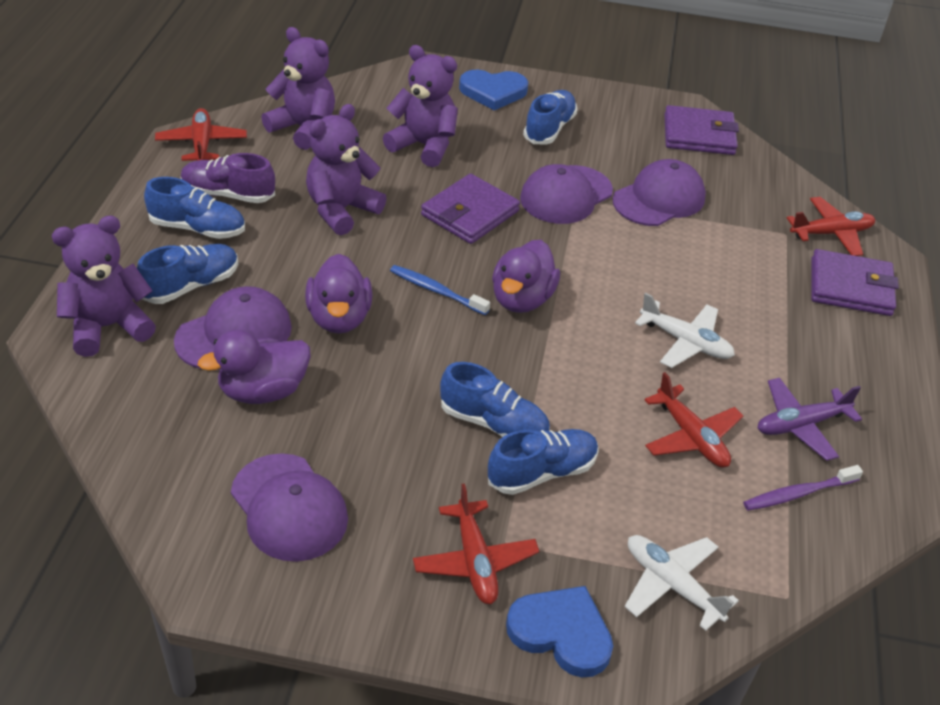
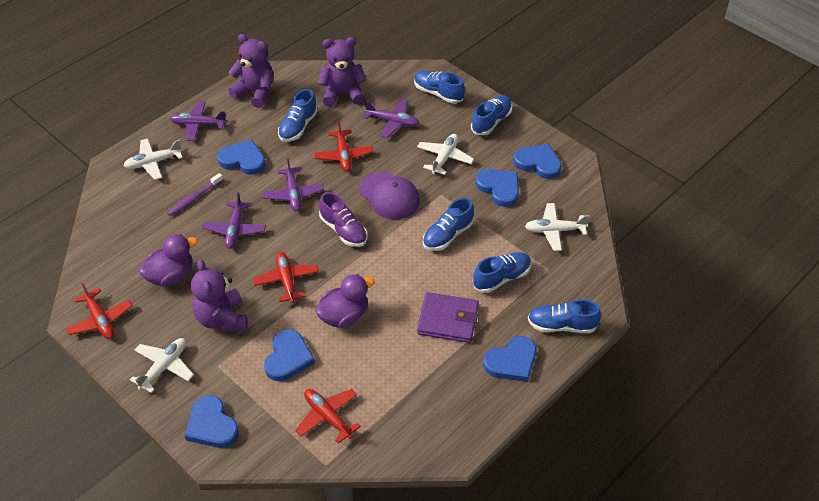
blue heart: [459,70,528,110] [506,586,613,678] = 2 -> [185,395,239,448] [217,139,266,175] [264,329,315,381] [475,169,519,207] [483,336,537,382] [513,144,562,179] = 6
blue shoe: [137,244,238,304] [144,177,245,239] [440,362,550,437] [488,429,599,495] [523,90,577,144] = 5 -> [278,89,318,142] [414,70,465,103] [423,198,474,251] [471,95,512,135] [473,252,532,293] [528,299,601,333] = 6
blue toothbrush: [390,265,490,315] = 1 -> none = 0
purple cap: [174,286,292,370] [231,453,348,562] [520,164,613,224] [612,159,706,226] = 4 -> [359,171,420,219] = 1
purple duck: [198,329,311,404] [305,254,372,334] [492,240,560,313] = 3 -> [139,234,198,287] [315,274,375,328] = 2
purple plane: [758,378,862,461] = 1 -> [170,101,227,141] [202,192,266,249] [262,158,324,212] [363,99,419,138] = 4
purple teddy bear: [52,215,156,357] [262,27,335,150] [306,104,387,235] [383,45,458,167] = 4 -> [191,259,248,332] [228,34,273,108] [318,37,367,107] = 3
purple wallet: [421,173,520,244] [664,105,739,155] [811,249,899,316] = 3 -> [417,292,479,343] = 1
white plane: [625,535,739,631] [635,293,735,368] = 2 -> [123,138,183,180] [130,338,194,393] [417,134,474,175] [525,203,590,251] = 4

